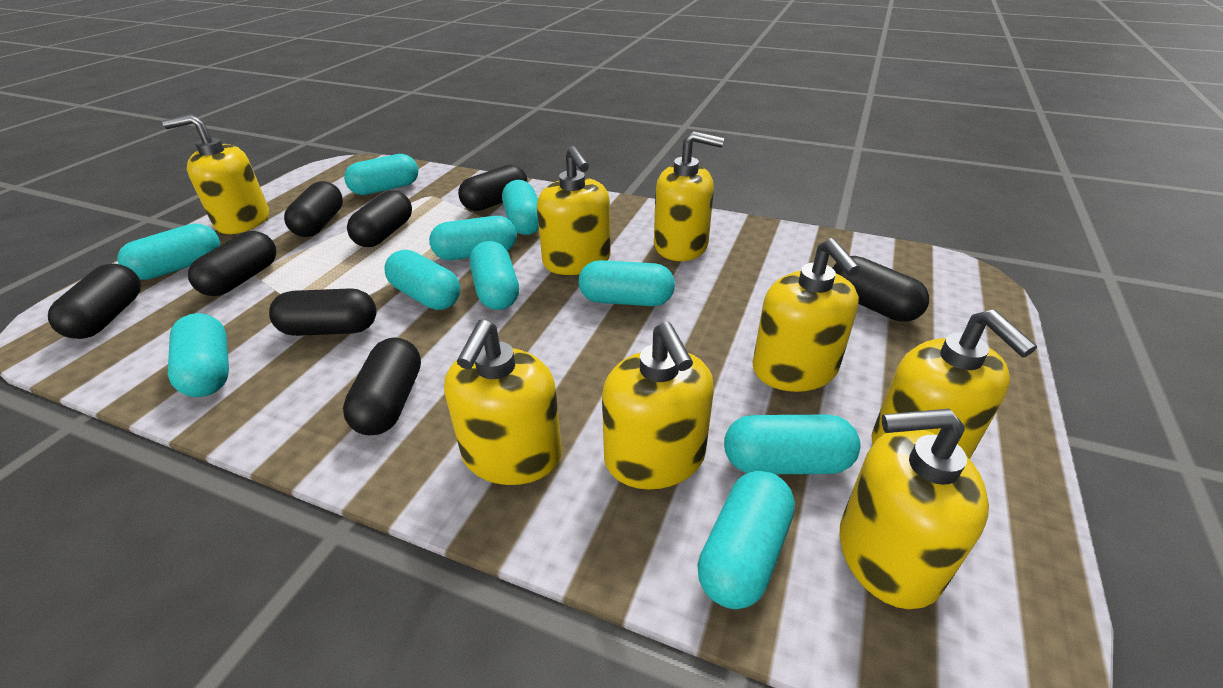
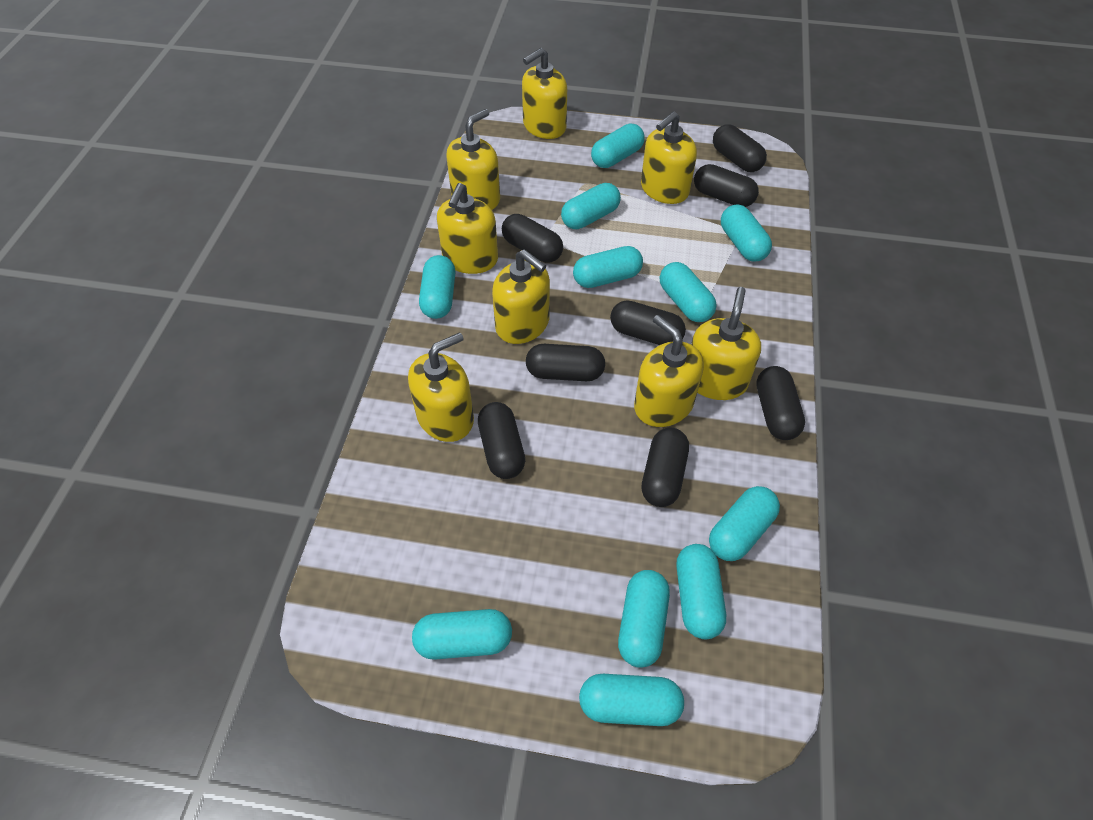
turquoise capsule: [118,224,220,280] [168,313,229,397] [344,154,418,195] [384,250,460,310] [429,216,517,260] [470,241,519,310] [502,180,539,235] [579,260,675,306] [697,471,795,609] [724,415,860,474] = 10 -> [412,609,512,659] [419,255,455,319] [561,183,621,229] [573,246,643,288] [579,674,684,726] [591,124,645,168] [618,570,670,668] [660,262,717,322] [676,544,726,639] [709,486,780,561] [721,204,772,262] = 11

